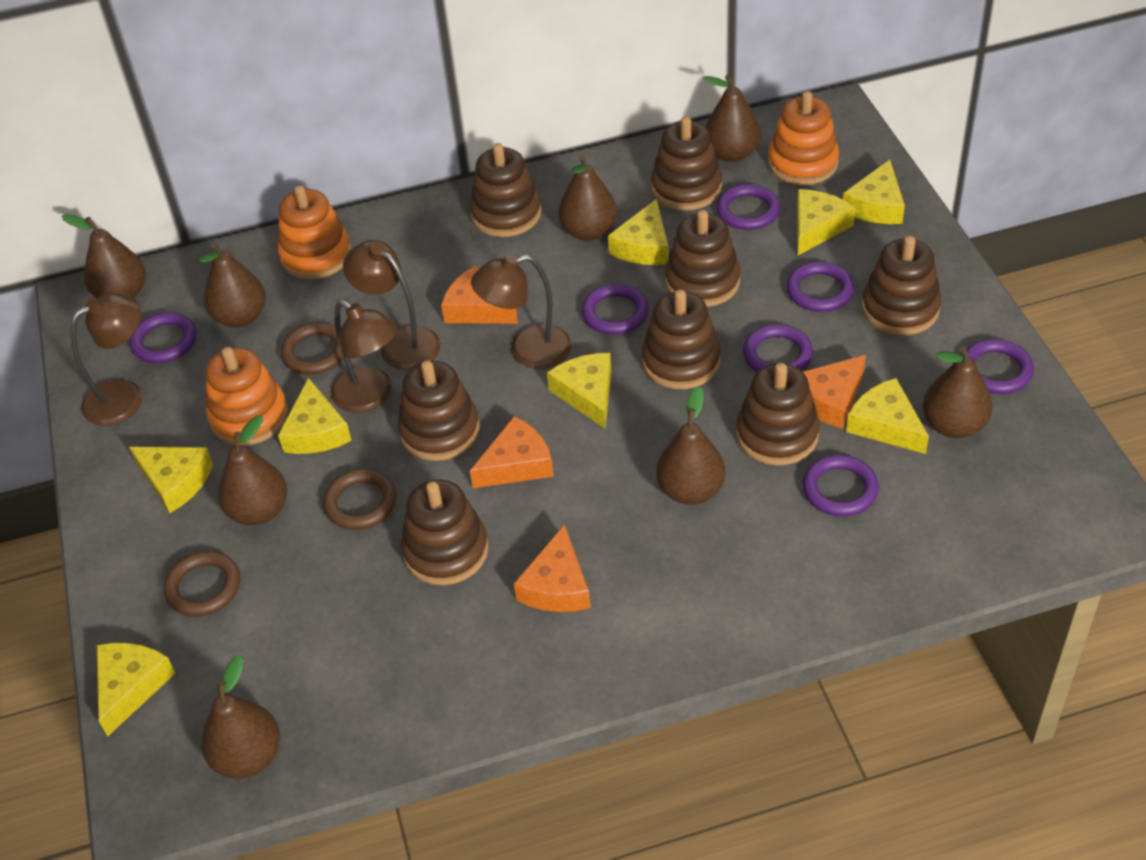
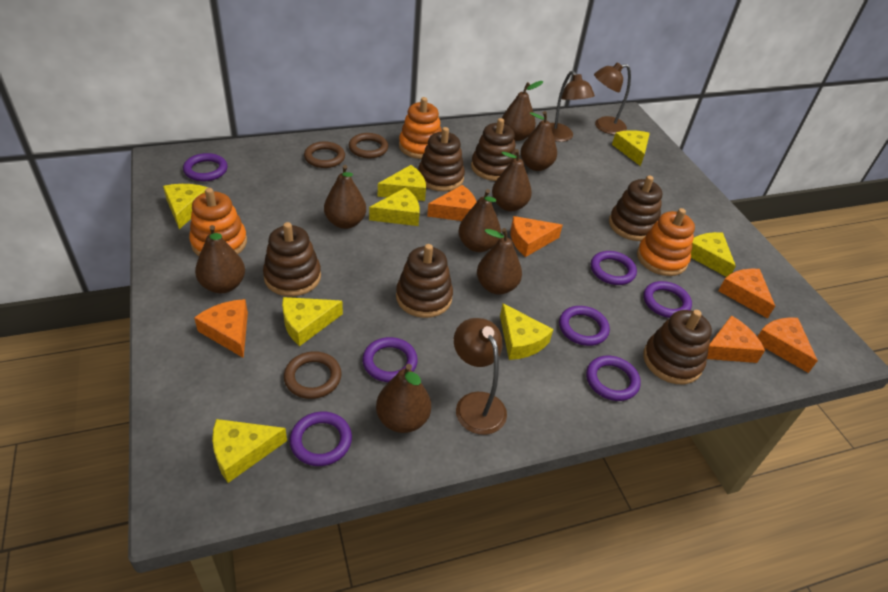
brown lamp: [71,293,143,426] [330,300,398,412] [343,240,441,370] [471,254,572,369] = 4 -> [454,318,507,435] [550,71,595,142] [594,63,631,135] = 3
brown stacking toy: [398,360,479,461] [401,479,489,585] [470,143,541,237] [642,289,721,389] [651,116,722,211] [665,210,741,307] [736,363,820,466] [862,236,941,335] = 8 -> [263,222,321,296] [396,244,453,318] [418,127,465,191] [471,118,516,181] [609,176,662,241] [643,310,712,384] = 6
orange cheese: [441,265,518,324] [470,416,554,488] [514,524,591,612] [803,355,866,429] = 4 -> [194,299,248,358] [427,185,476,221] [511,216,563,257] [707,315,765,363] [719,269,775,318] [757,318,818,373] = 6

